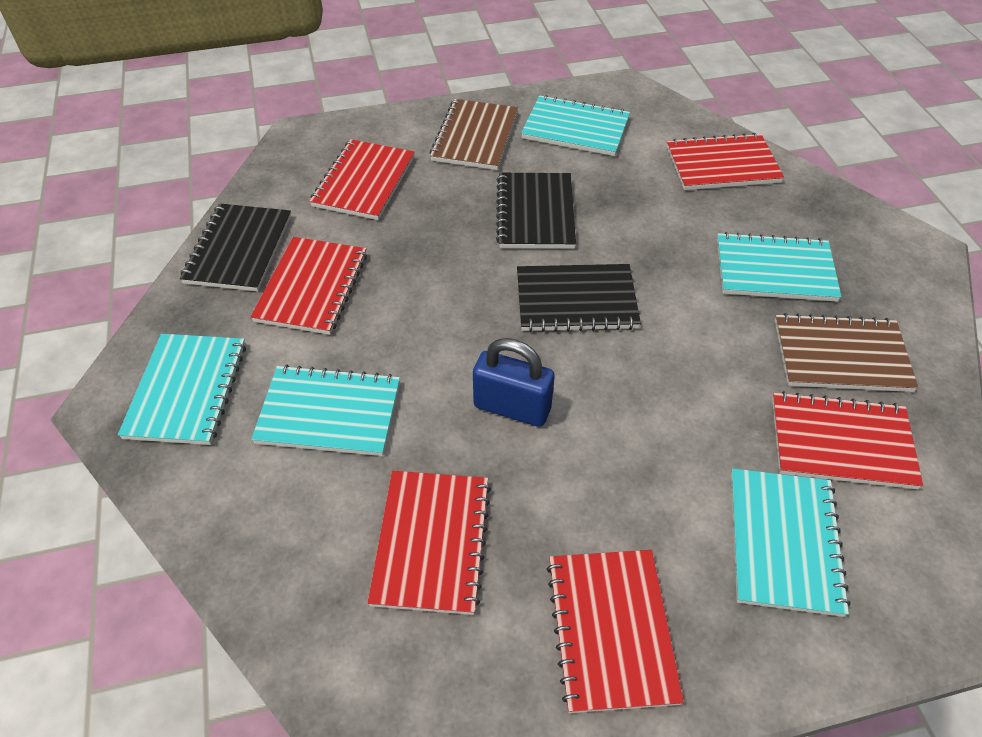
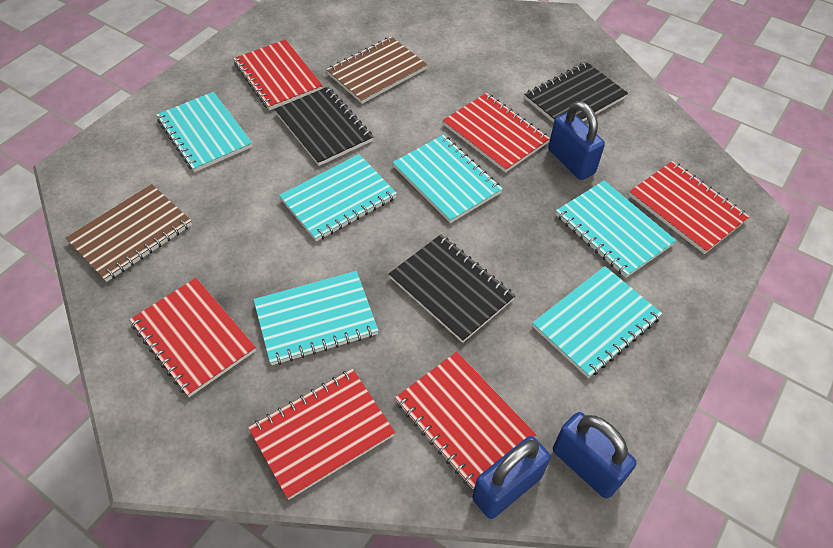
blue padlock: [473,338,555,427] = 1 -> [472,436,551,519] [548,101,605,180] [553,412,637,499] = 3
turquoise notebook: [118,334,246,445] [251,365,400,456] [521,95,630,156] [717,232,842,302] [731,468,850,617] = 5 -> [156,92,252,172] [253,271,379,365] [279,154,397,242] [392,135,503,223] [532,266,662,378] [556,180,677,278] = 6

